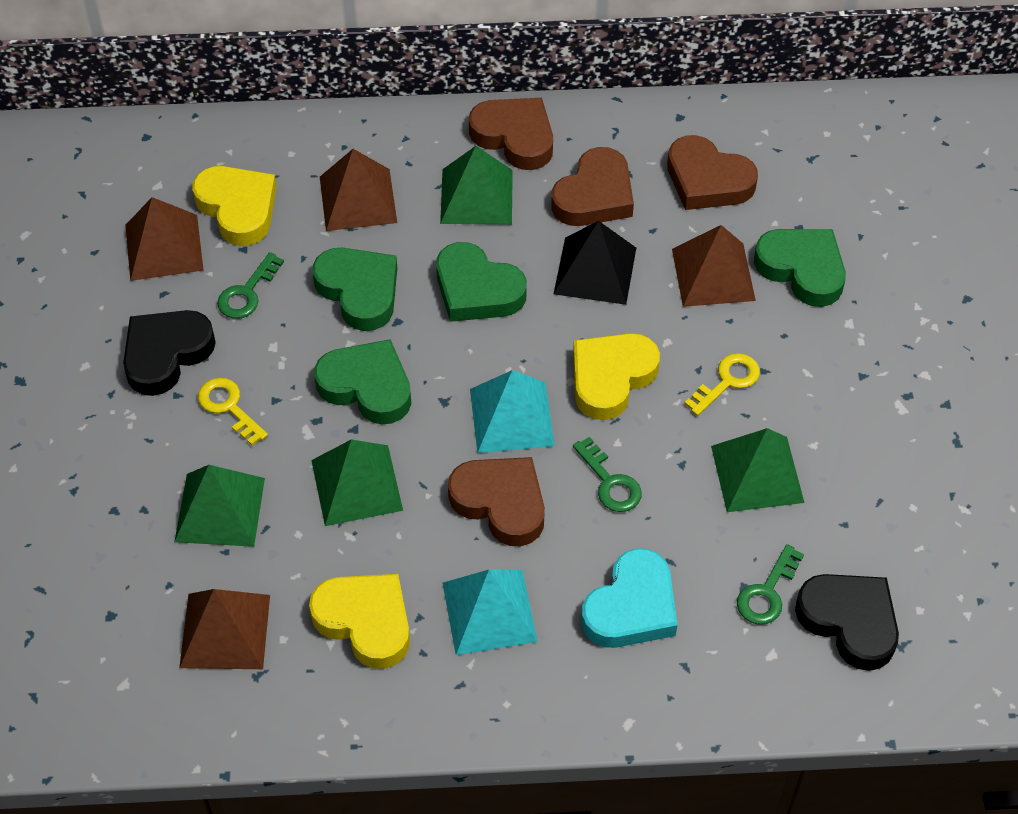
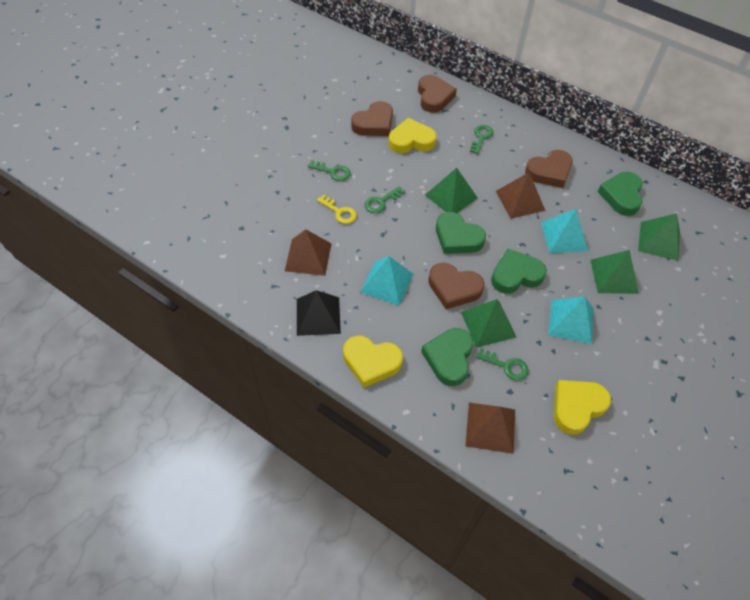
black heart: [123,310,216,396] [795,574,899,671] = 2 -> none = 0
brown pyramid: [125,197,204,281] [179,589,270,669] [320,149,397,231] [672,225,756,307] = 4 -> [285,230,332,276] [465,403,515,454] [496,172,545,219] = 3
green key: [217,252,284,319] [573,437,642,512] [737,544,804,624] = 3 -> [308,160,351,181] [365,186,405,213] [470,125,494,154] [476,348,529,381] = 4
turquoise heart: [581,548,677,648] = 1 -> none = 0
turquoise pyramid: [443,569,538,655] [470,370,555,453] = 2 -> [360,256,413,306] [541,209,588,253] [548,296,594,344] = 3
yellow key: [198,378,268,446] [684,353,760,416] = 2 -> [317,195,357,224] = 1

